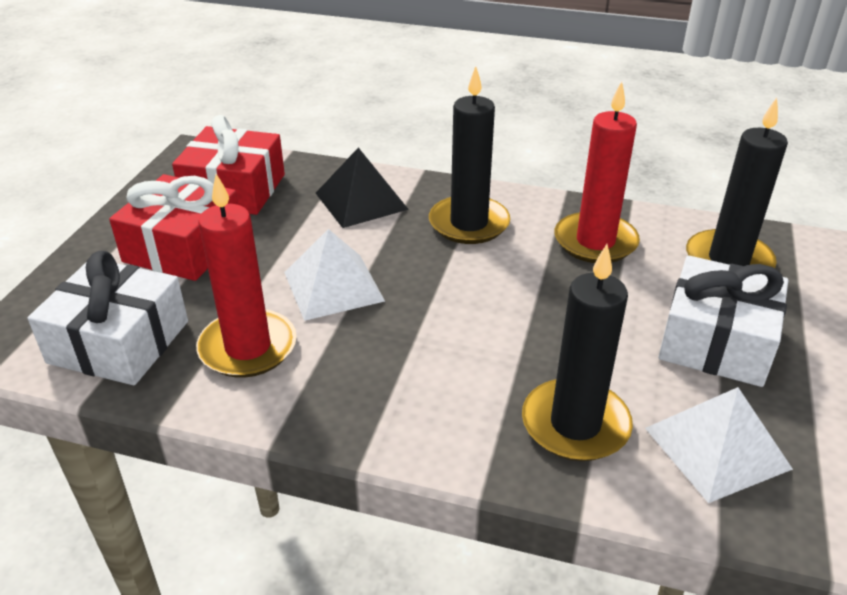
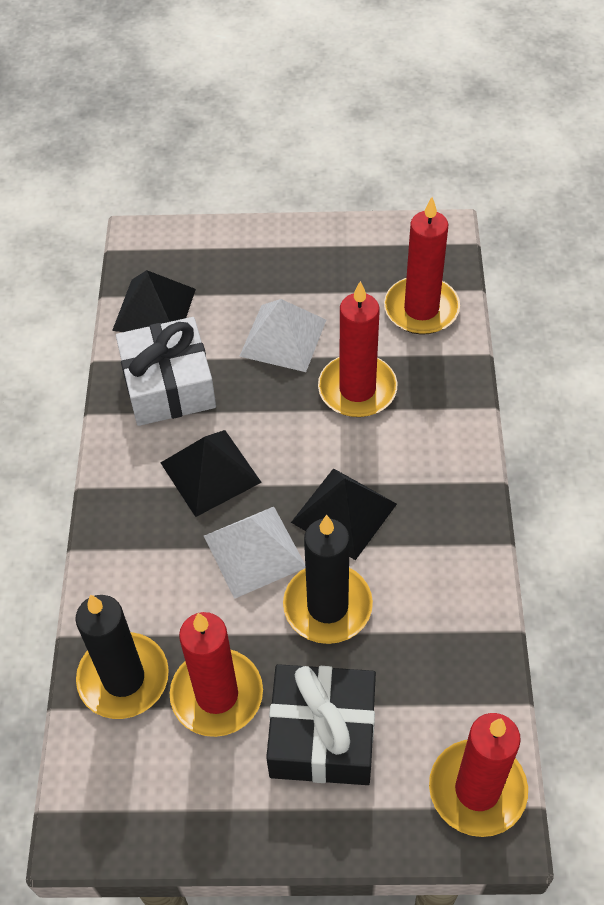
black candle: [429,66,510,244] [522,244,633,461] [686,97,788,268] = 3 -> [75,594,169,719] [283,515,373,644] = 2
black gift: none = 0 -> [266,664,376,785] = 1
black pyramid: [316,147,409,228] = 1 -> [112,270,196,332] [161,430,262,517] [291,468,397,560] = 3
red candle: [196,174,297,378] [555,81,640,263] = 2 -> [170,612,263,737] [318,281,397,417] [384,197,460,335] [429,713,528,837] = 4
red gift: [109,174,238,281] [172,115,285,215] = 2 -> none = 0
white gift: [28,251,188,385] [658,255,788,387] = 2 -> [116,317,216,426] = 1

